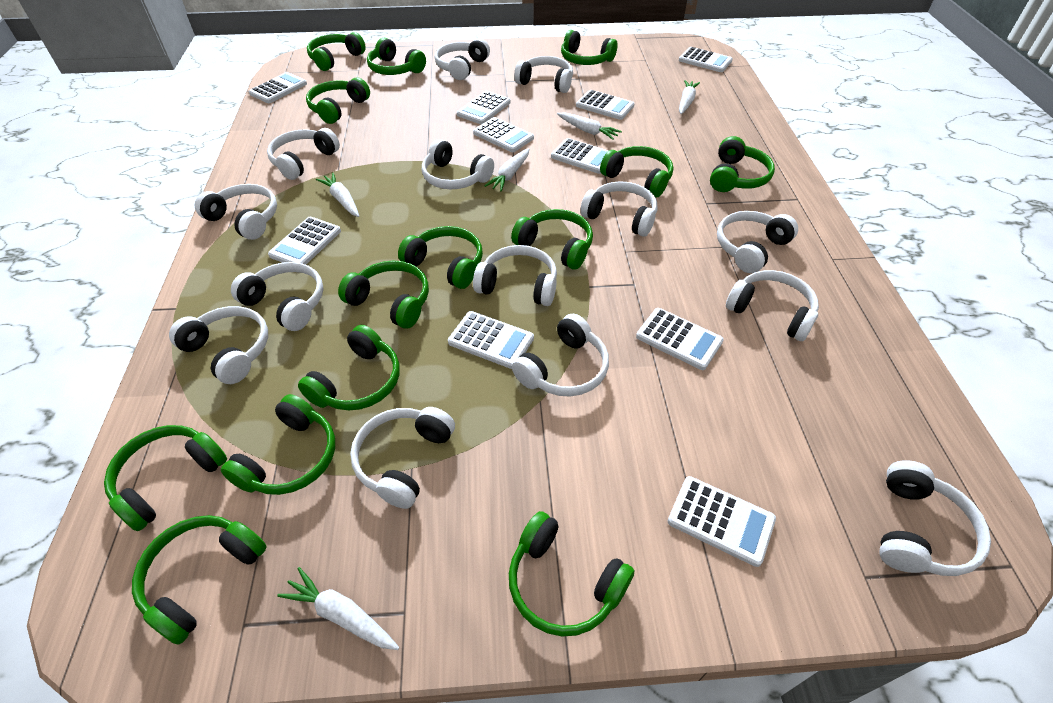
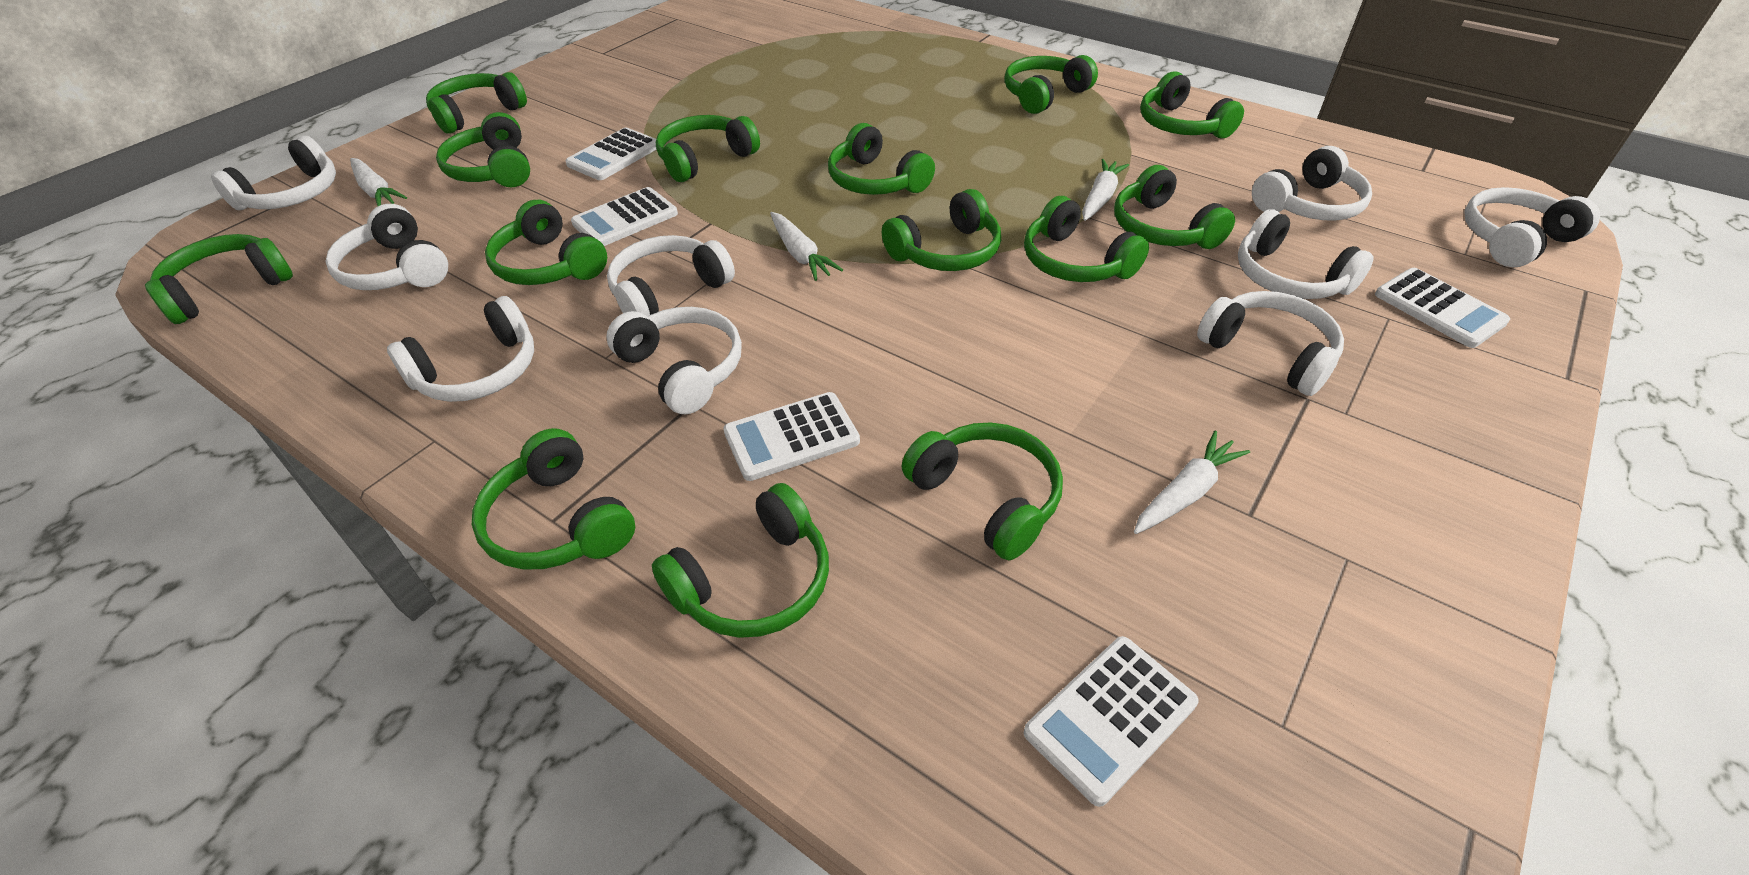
white calculator: [249,72,307,103] [268,217,341,265] [448,311,534,369] [457,91,511,124] [473,117,534,152] [551,138,608,174] [576,90,635,120] [636,308,724,370] [668,476,776,567] [679,47,733,72] = 10 -> [565,127,657,180] [571,187,678,246] [723,392,860,481] [1024,636,1199,807] [1375,268,1510,348] = 5
white carrot: [277,567,399,650] [316,173,359,217] [485,148,529,192] [557,112,622,140] [679,80,700,114] = 5 -> [350,158,407,206] [770,212,843,281] [1082,159,1129,221] [1134,431,1250,534] = 4
white headphones: [169,306,268,384] [195,184,277,240] [231,262,323,331] [267,128,340,180] [350,407,455,509] [422,139,494,189] [435,38,490,80] [473,245,557,306] [512,314,609,396] [514,56,573,93] [580,181,657,237] [717,211,798,273] [726,270,819,341] [879,460,991,576] = 14 -> [211,136,336,210] [325,204,448,290] [387,296,534,402] [606,307,742,414] [607,235,735,316] [1197,291,1344,396] [1238,210,1374,299] [1252,146,1372,221] [1464,187,1600,267] = 9

